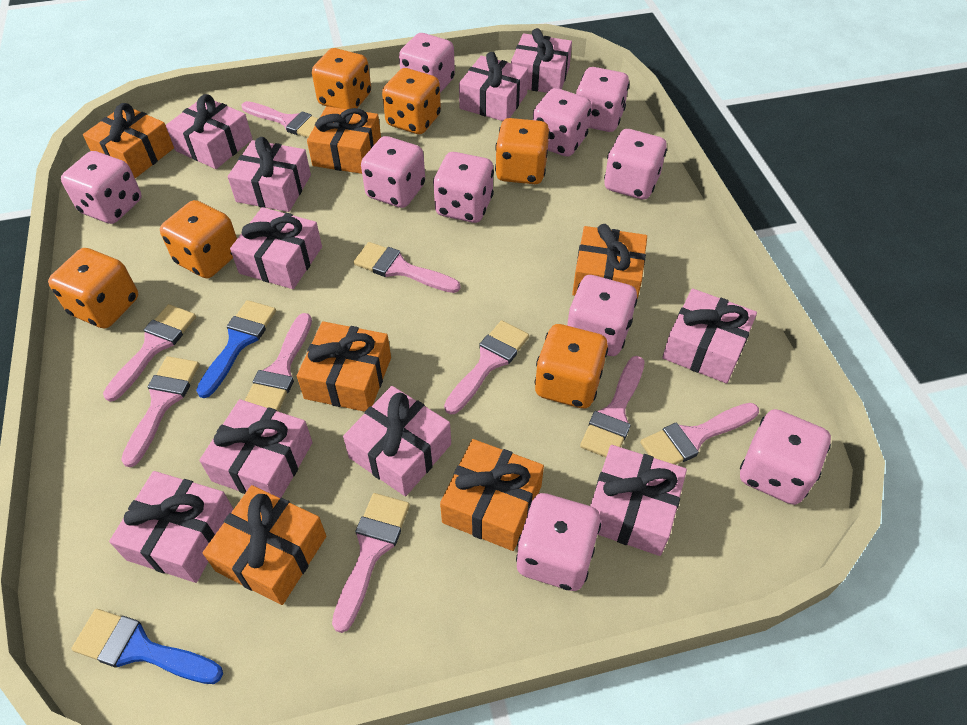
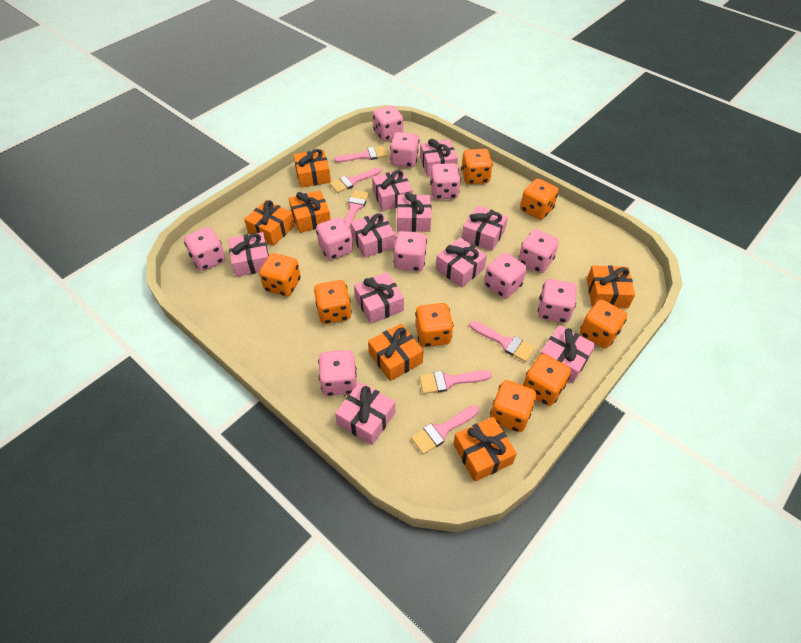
blue brush: [71,609,223,684] [196,300,276,398] = 2 -> none = 0
orange dice: [48,248,138,329] [160,200,237,278] [312,48,371,109] [382,68,441,134] [495,118,550,184] [534,324,608,408] = 6 -> [259,253,301,296] [314,280,352,324] [415,303,454,347] [461,149,493,184] [490,380,536,432] [520,179,559,220] [523,354,571,406] [580,300,627,348] = 8
pink brush: [103,304,196,402] [121,356,199,467] [242,101,319,138] [245,313,312,411] [332,493,410,633] [353,242,460,293] [444,320,529,414] [580,356,645,457] [640,403,759,465] = 9 -> [330,167,382,193] [334,146,388,163] [344,190,369,228] [411,405,479,455] [419,370,492,394] [470,321,535,362] = 6

